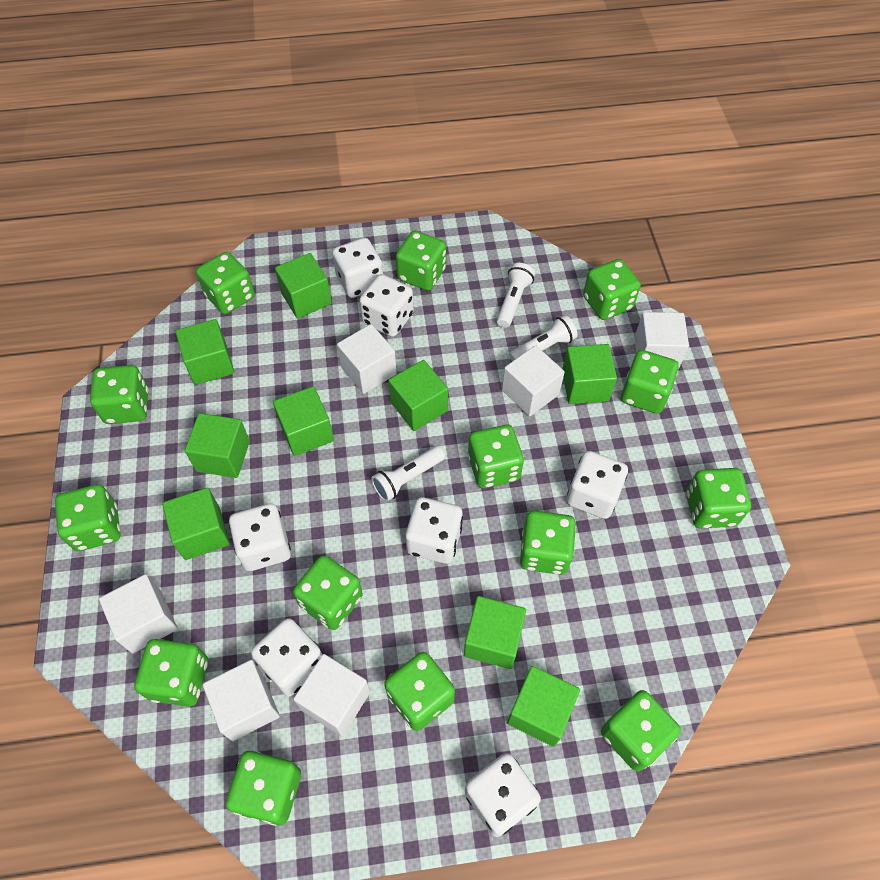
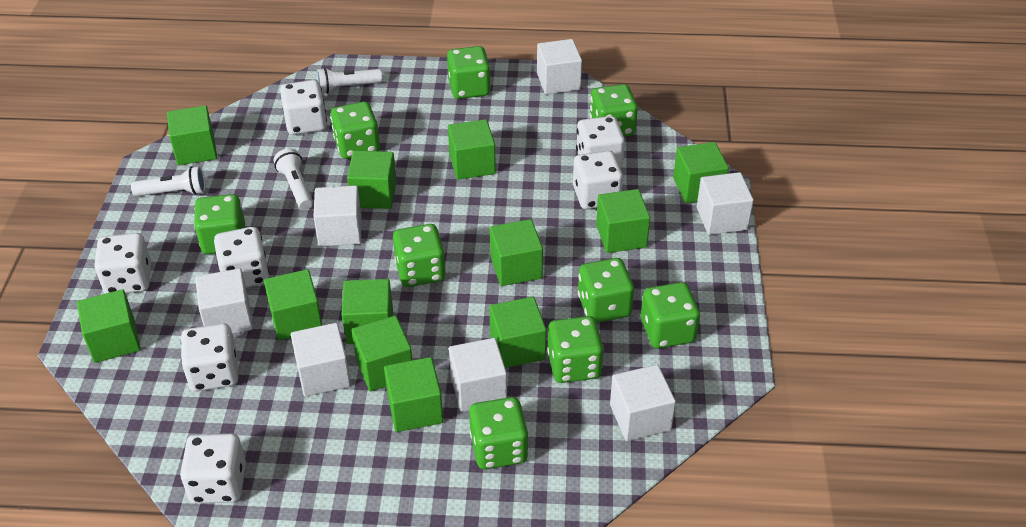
green cube: [162,488,230,560] [176,319,235,385] [185,413,250,478] [273,386,334,456] [275,253,332,319] [388,360,448,431] [464,596,526,669] [507,666,580,747] [562,344,617,404] = 9 -> [77,289,141,363] [167,105,217,166] [264,269,322,341] [342,279,393,344] [347,151,397,209] [351,316,412,391] [384,357,443,432] [448,119,496,180] [489,297,547,368] [490,219,543,286] [596,189,650,253] [673,142,729,204] = 12
green dice: [55,484,121,551] [90,365,148,424] [134,639,208,707] [196,252,255,314] [226,751,301,826] [293,555,363,630] [384,652,455,731] [396,231,446,291] [468,425,524,488] [520,511,576,575] [583,259,641,320] [601,690,681,772] [621,350,679,413] [686,468,751,529] = 14 -> [194,194,245,254] [331,102,380,159] [393,224,446,287] [447,46,491,99] [469,397,528,469] [547,316,604,383] [578,258,634,323] [590,84,638,136] [641,282,700,349] = 9
white cube: [99,574,178,654] [203,660,280,741] [293,654,370,736] [337,324,397,394] [502,345,565,416] [635,312,689,367] = 6 -> [195,268,253,334] [291,323,351,397] [313,185,362,246] [449,338,507,412] [537,39,582,94] [610,365,676,441] [697,172,754,235] = 7

